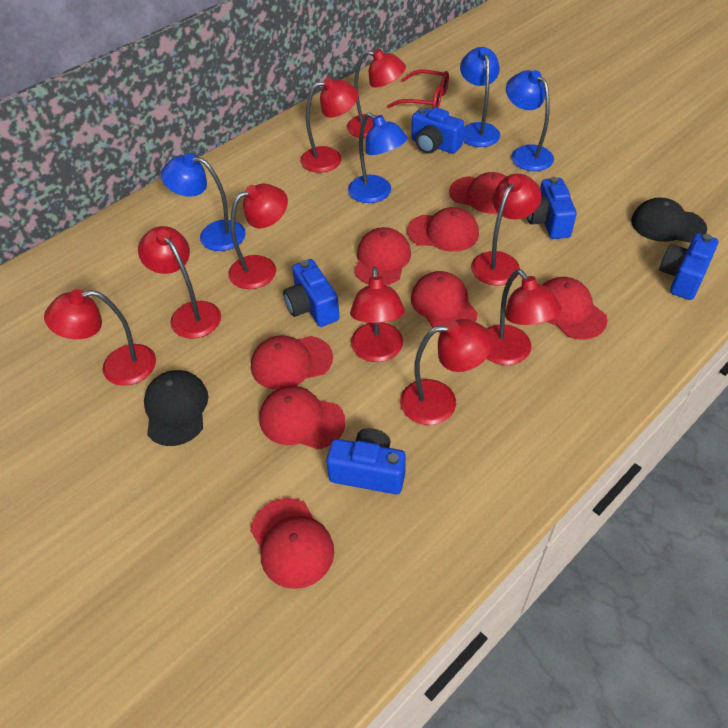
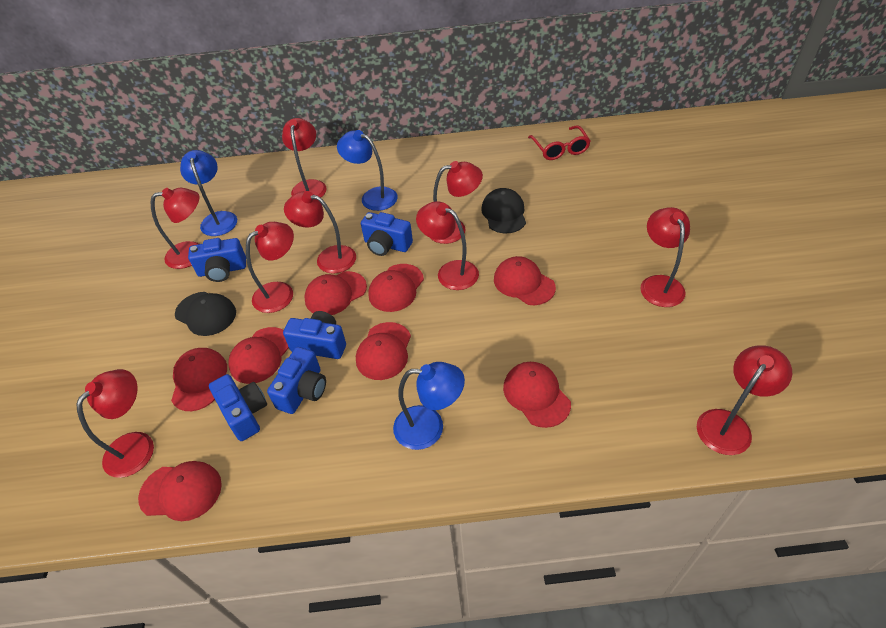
blue lamp: [161,153,246,251] [348,113,408,203] [460,47,500,147] [506,70,554,171] = 4 -> [180,150,237,236] [337,130,398,211] [393,362,465,450] = 3

